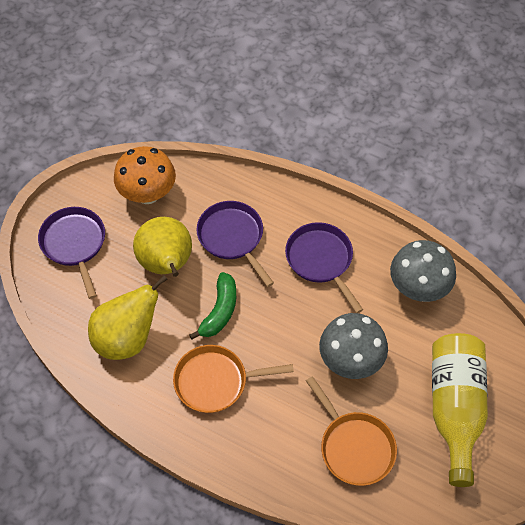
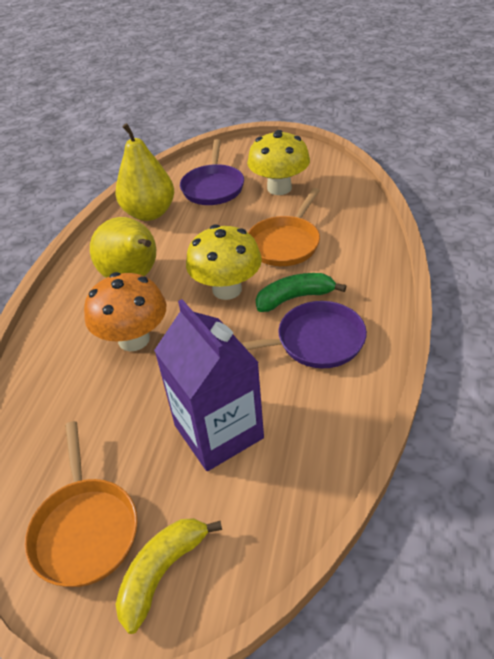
grey mushroom: [319,313,388,379] [390,240,456,302] = 2 -> none = 0
purple carton: none = 0 -> [154,299,264,471] = 1
purple pan: [38,207,105,299] [196,201,274,287] [285,222,363,313] = 3 -> [180,139,244,205] [241,301,367,368] = 2
yellow banana: none = 0 -> [115,518,222,634] = 1
yellow bottle: [432,333,488,487] = 1 -> none = 0
yellow mushroom: none = 0 -> [186,225,262,300] [247,130,310,195] = 2

